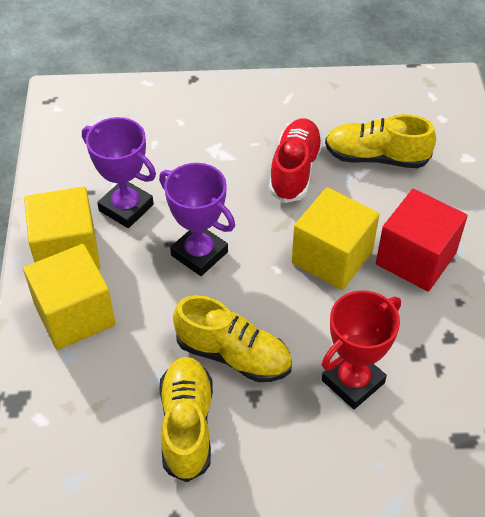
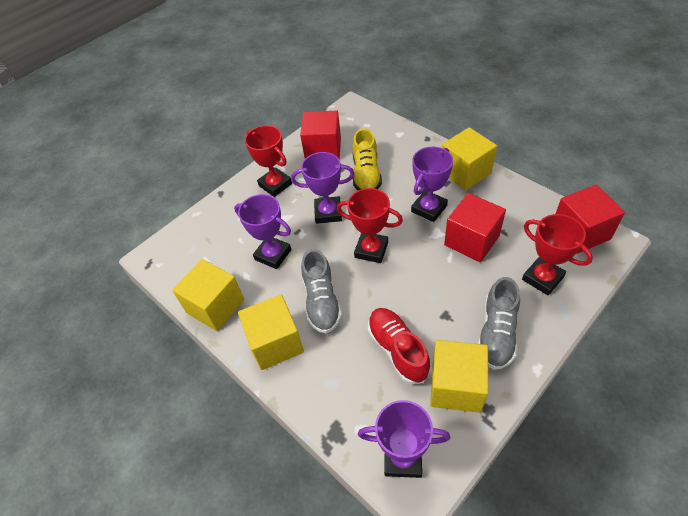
grey shoe: none = 0 -> [301,249,342,334] [478,277,520,370] = 2
purple trophy: [82,117,156,228] [159,163,235,276] = 2 -> [234,194,291,269] [291,152,354,224] [358,400,450,478] [411,147,453,222] = 4
red cube: [376,189,468,291] = 1 -> [300,111,341,160] [444,193,506,262] [556,185,625,254] = 3
red trophy: [322,290,401,409] = 1 -> [245,125,292,197] [337,188,403,263] [522,214,593,295] = 3
yellow cube: [23,244,116,350] [24,186,100,270] [292,187,380,290] = 3 -> [172,259,244,331] [238,294,304,370] [430,340,488,413] [442,127,497,190] = 4
yellow shoe: [159,357,213,482] [173,295,292,382] [325,114,436,168] = 3 -> [352,128,382,190] = 1

